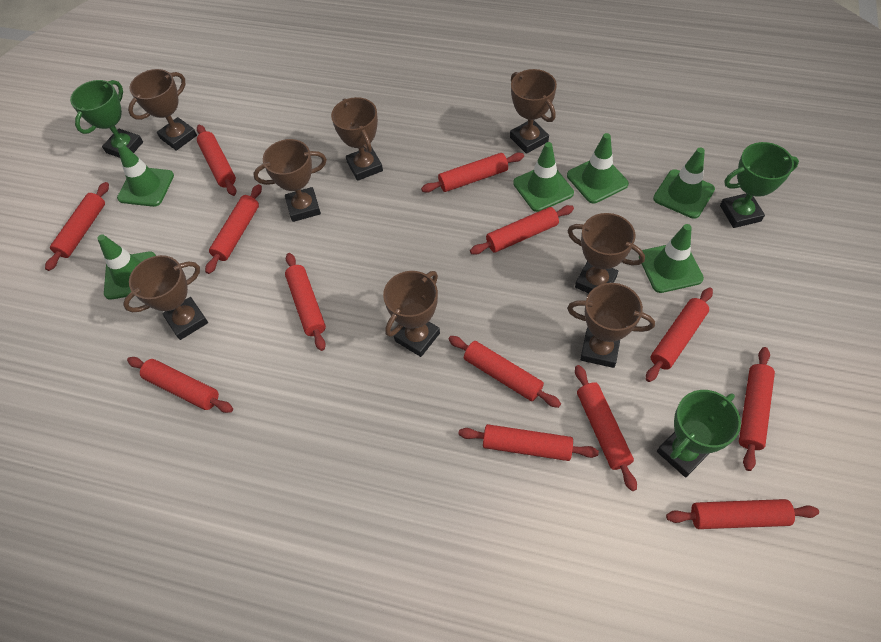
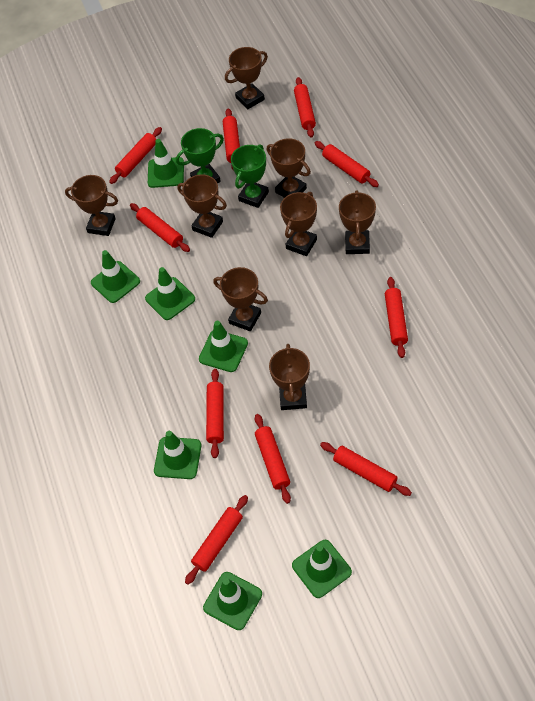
green traffic cone: [97,234,156,300] [117,143,174,207] [513,142,574,212] [567,133,629,203] [639,224,704,293] [653,148,715,219] = 6 -> [91,250,140,303] [145,267,195,320] [148,139,184,188] [154,431,201,479] [199,321,248,372] [203,572,262,630] [292,540,352,598] = 7
green trophy: [70,80,143,158] [657,390,741,477] [720,142,799,228] = 3 -> [176,128,224,184] [231,144,269,208] = 2
red rolling pin: [45,182,109,271] [127,357,233,413] [197,125,236,196] [205,184,262,274] [285,253,326,351] [421,152,524,193] [448,336,561,408] [458,424,599,461] [470,205,574,255] [575,365,637,491] [646,287,713,382] [666,499,819,529] [739,347,775,471] = 13 -> [109,127,162,184] [130,203,190,252] [185,495,248,585] [206,369,224,458] [223,108,240,171] [255,414,291,504] [294,77,316,138] [315,141,379,187] [320,442,412,496] [385,277,408,358] = 10

